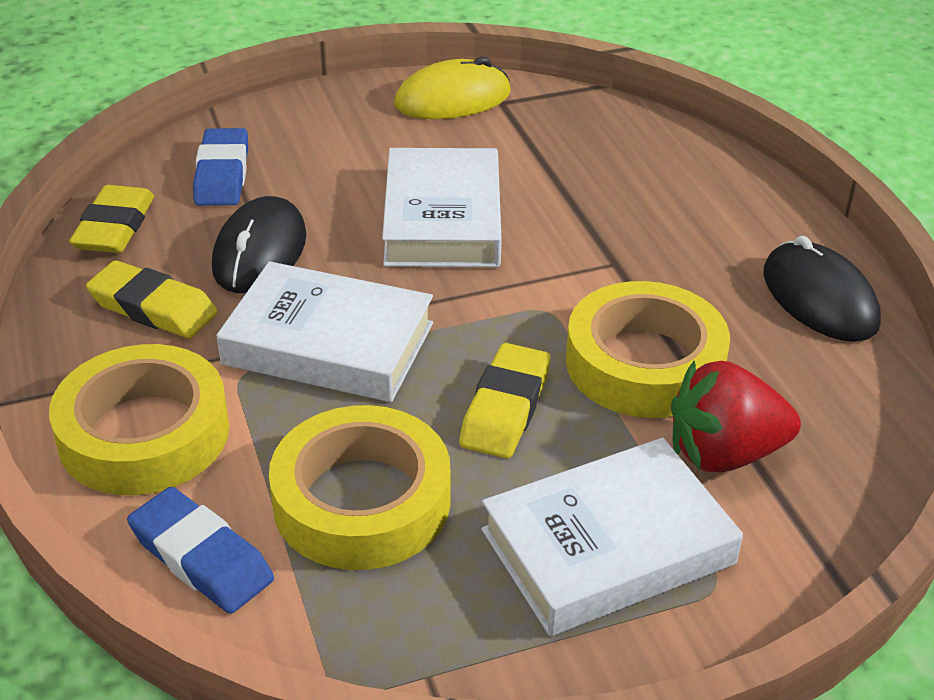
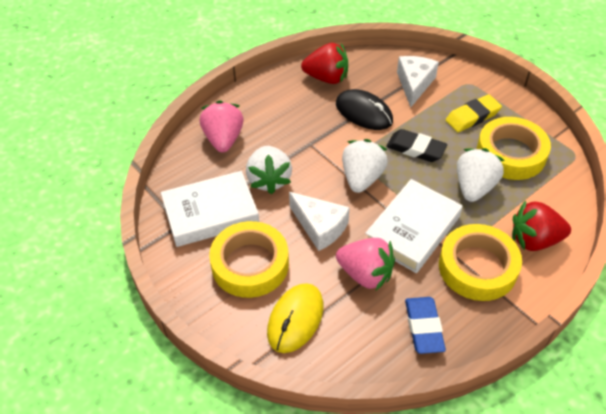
black eraser: none = 0 -> [386,129,447,162] = 1
black mouse: [212,196,307,293] [763,236,881,342] = 2 -> [336,89,393,130] = 1
blue eraser: [127,487,274,614] [193,128,248,206] = 2 -> [405,297,446,354] = 1
pink strawberry: none = 0 -> [200,100,243,153] [336,238,395,290] = 2
red strawberry: [671,361,801,472] = 1 -> [301,43,348,84] [512,200,571,251] = 2
white book: [216,261,433,402] [382,148,502,267] [481,438,743,636] = 3 -> [161,171,259,247] [365,179,463,273] = 2
white cheese: none = 0 -> [289,192,350,251] [397,56,439,107] = 2
white strawberry: none = 0 -> [246,146,292,194] [342,139,388,193] [457,148,505,202] = 3
yellow eraser: [69,185,154,253] [86,260,218,338] [459,343,551,459] = 3 -> [446,94,502,132] = 1

